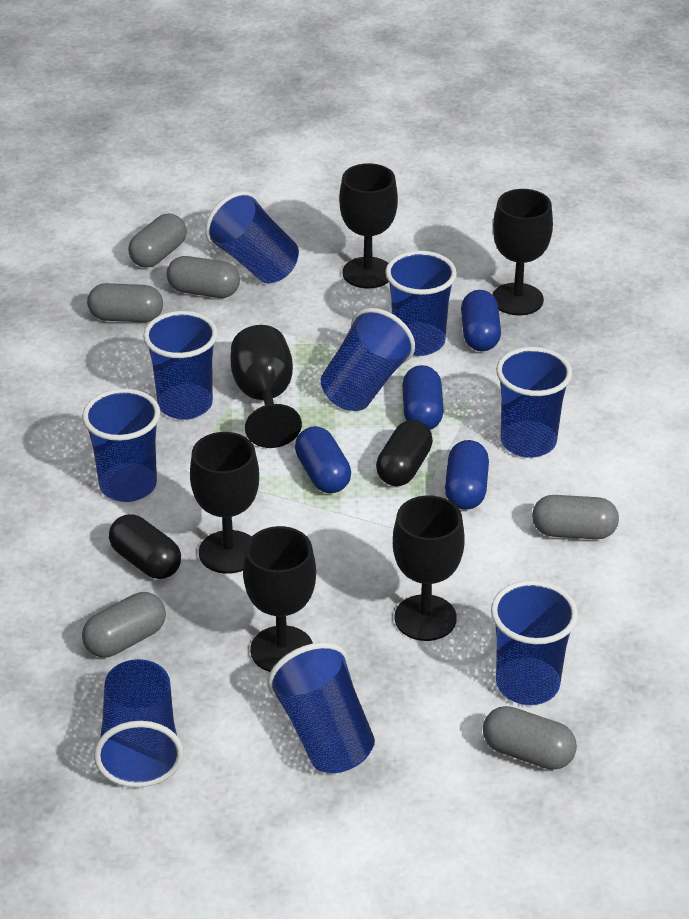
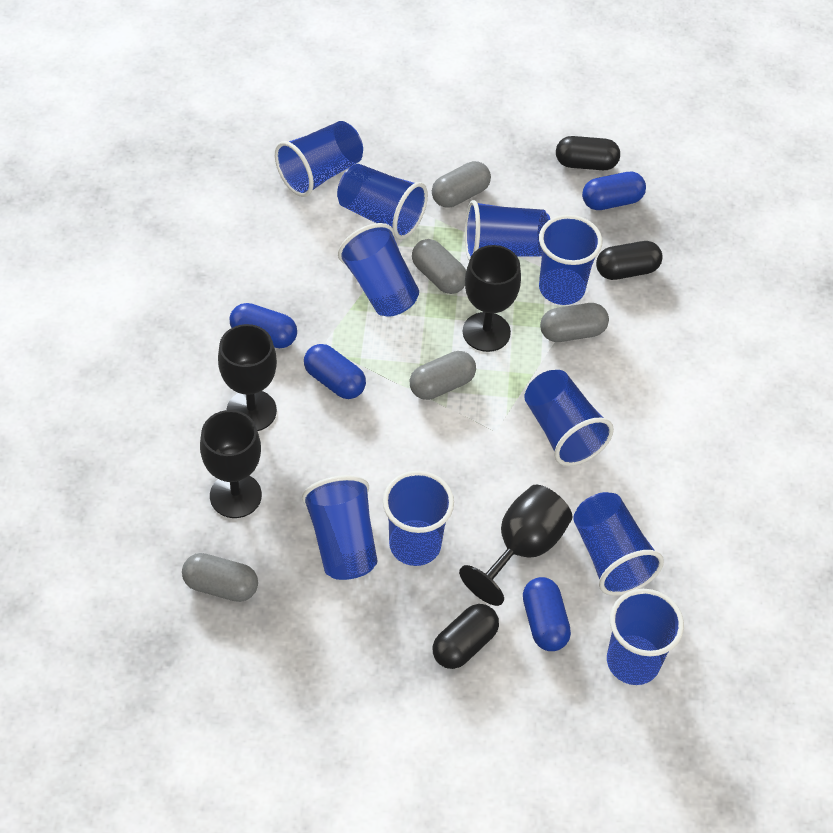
black capsule: [109,514,181,579] [376,420,433,486] = 2 -> [433,604,499,669] [556,136,620,170] [596,241,663,280] = 3
black goblet: [190,432,259,574] [231,325,302,448] [243,526,316,672] [339,163,398,288] [393,495,465,641] [492,189,553,315] = 6 -> [200,410,262,518] [218,324,277,431] [459,485,572,606] [463,245,521,352] = 4
blue cup: [82,389,160,502] [94,659,184,788] [143,311,218,420] [205,191,299,283] [268,642,375,773] [321,308,415,411] [385,251,457,356] [491,580,578,705] [496,347,572,458] = 9 -> [275,121,363,197] [302,475,377,580] [337,164,428,240] [338,223,419,317] [383,471,454,566] [465,200,550,261] [524,370,614,466] [539,215,602,305] [573,492,664,596] [607,589,684,685] = 10
grey capsule: [82,592,166,658] [87,283,163,322] [128,214,187,268] [167,256,240,298] [483,706,577,770] [532,495,619,539] = 6 -> [182,553,258,602] [410,351,476,400] [412,239,466,294] [432,161,491,208] [540,303,609,342] = 5

